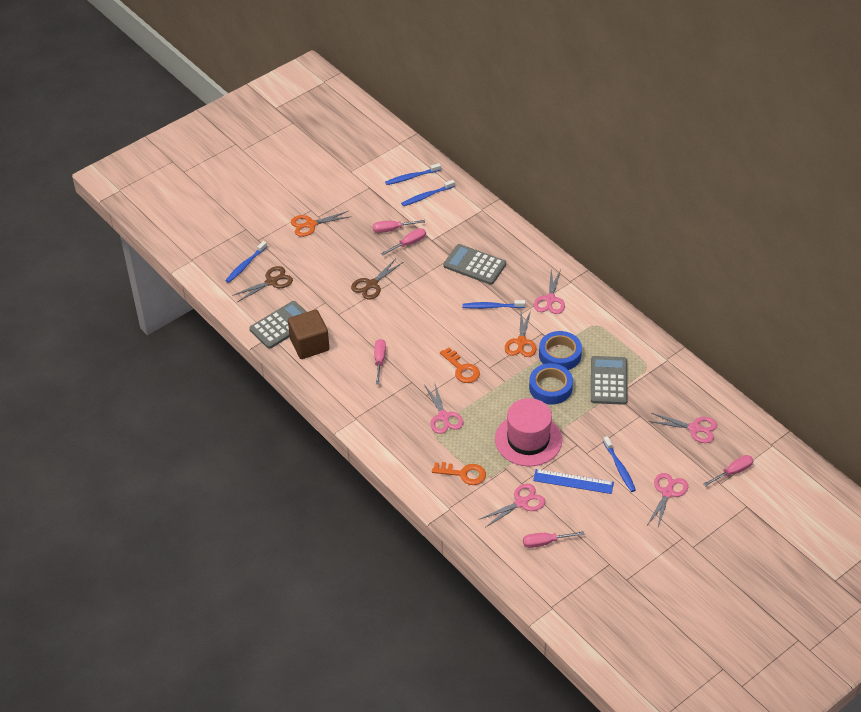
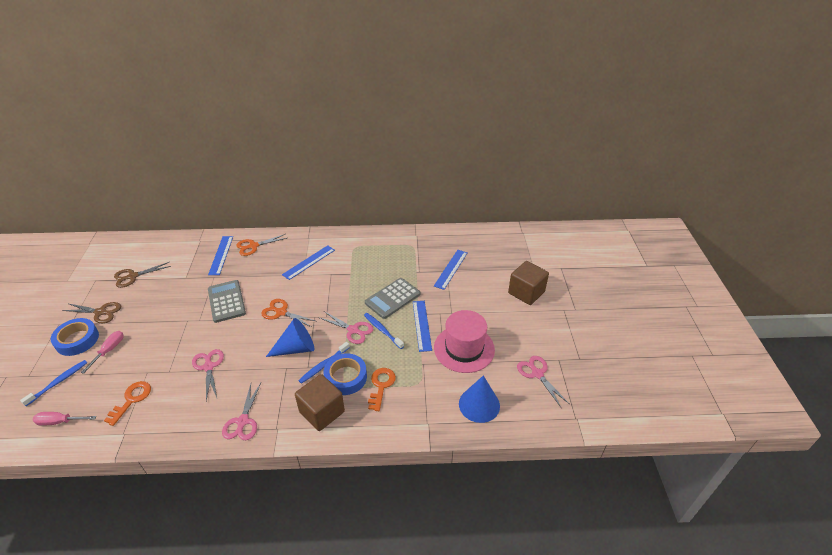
blue cone: none = 0 -> [266,318,314,357] [459,375,500,423] = 2
blue ruler: [533,469,614,494] = 1 -> [208,236,233,275] [282,245,335,280] [413,301,432,352] [434,250,467,290] = 4
blue toothbrush: [225,241,267,283] [385,163,441,185] [401,180,455,206] [463,300,525,309] [603,436,636,492] = 5 -> [20,360,87,406] [298,342,350,384] [364,313,404,349] = 3
brown cube: [288,310,330,359] = 1 -> [295,374,345,431] [508,261,549,305] = 2
grey calculator: [249,301,307,349] [443,244,506,285] [591,356,628,405] = 3 -> [208,280,246,323] [365,278,420,319] = 2
pink scissors: [425,381,463,434] [480,484,545,528] [534,269,565,314] [647,473,688,527] [649,413,717,443] = 5 -> [192,349,224,401] [222,383,261,440] [318,311,373,344] [517,356,569,407] = 4
pink screwdriver: [373,220,425,233] [374,339,386,384] [381,228,426,256] [523,531,585,548] [703,455,754,487] = 5 -> [33,412,96,425] [81,331,124,374] = 2

